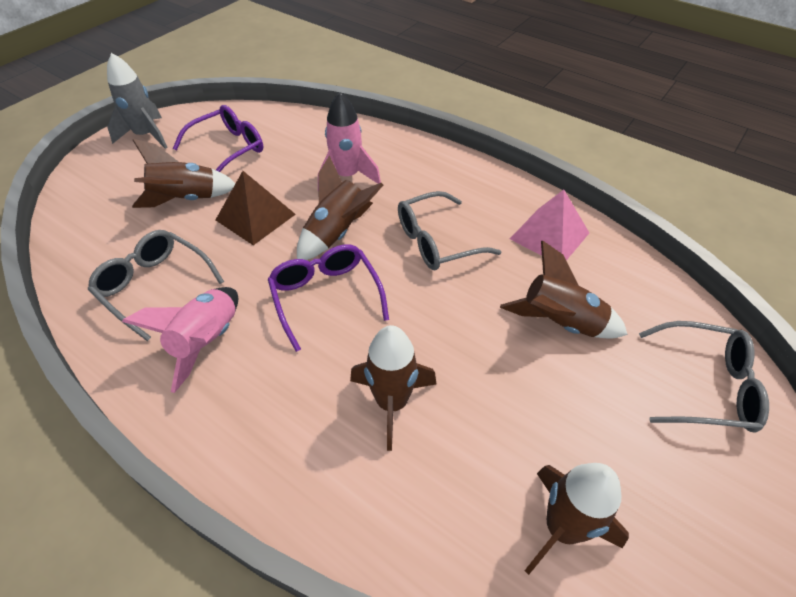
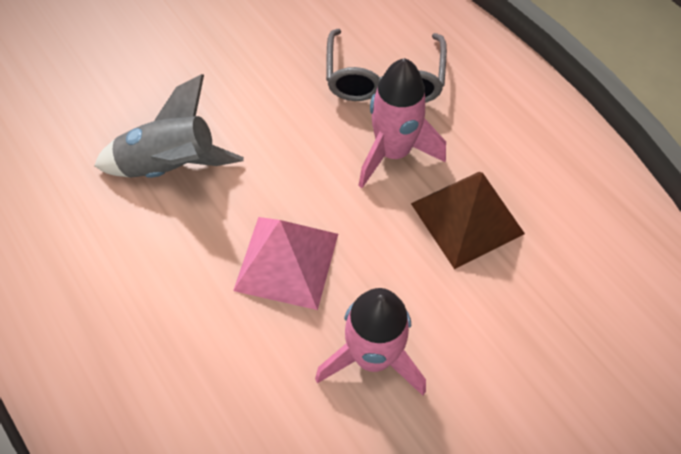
brown rocket: [132,139,236,208] [297,155,383,260] [350,325,437,451] [500,241,628,339] [525,463,629,575] = 5 -> none = 0
grey glasses: [88,230,224,341] [398,191,501,270] [639,321,769,433] = 3 -> [326,29,447,103] = 1
purple glasses: [173,105,263,172] [268,244,389,352] = 2 -> none = 0

